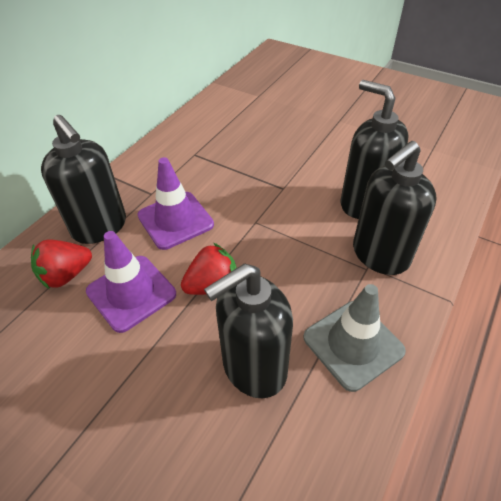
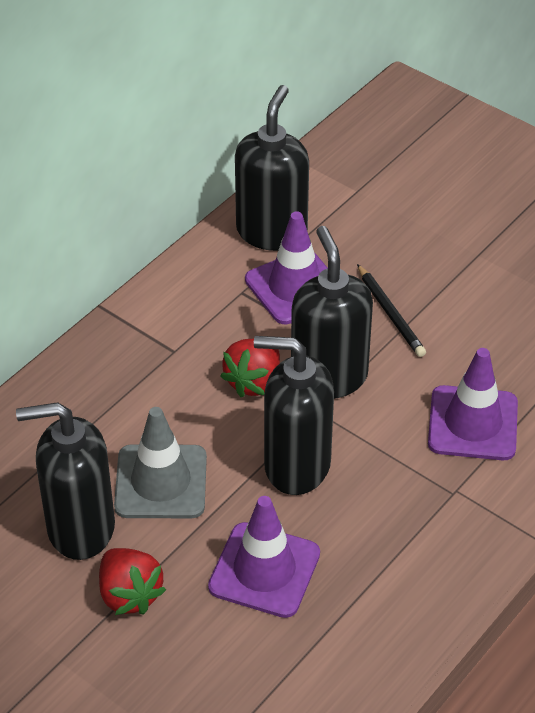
black pencil: none = 0 -> [357,264,426,357] = 1
purple traffic cone: [86,231,176,333] [137,157,214,250] = 2 -> [208,496,320,618] [245,211,328,324] [428,348,518,460] = 3

